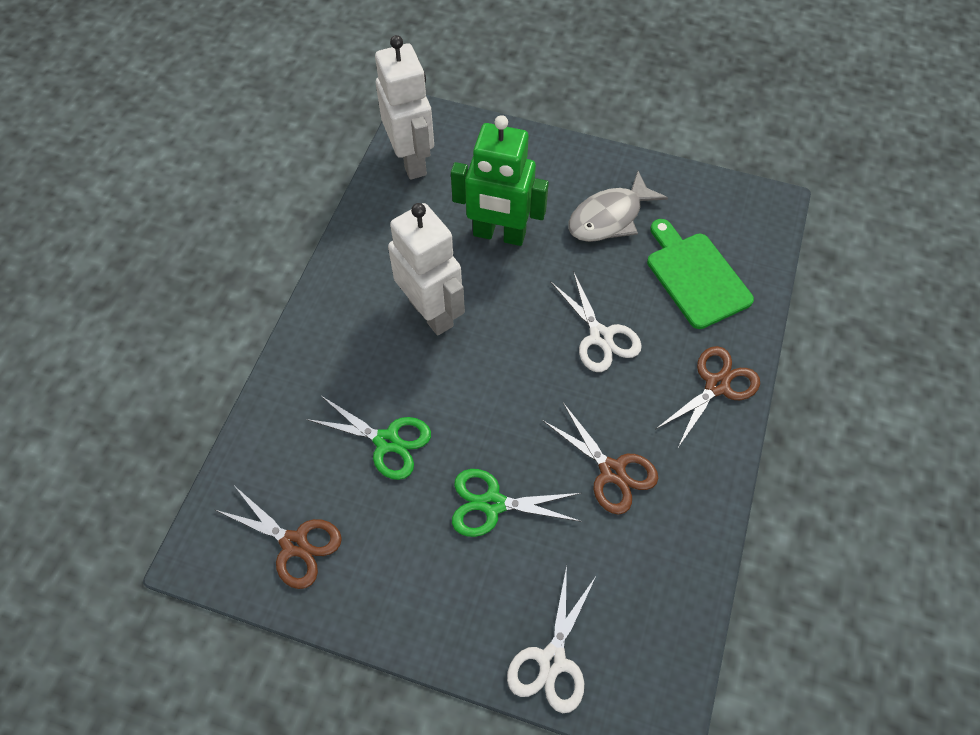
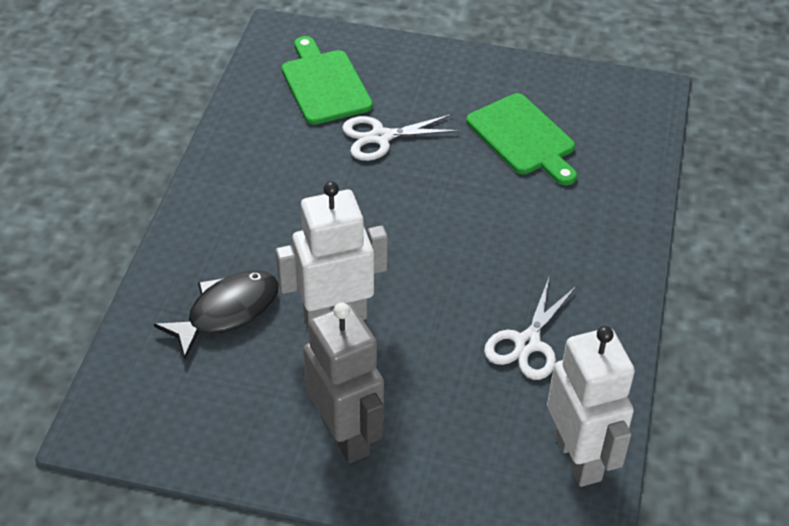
black fish: none = 0 -> [154,270,279,360] = 1
brown scissors: [216,487,342,589] [542,403,658,514] [656,346,760,447] = 3 -> none = 0
green cutting board: [647,219,754,329] = 1 -> [282,36,373,125] [466,93,577,185] = 2
green robot: [451,115,549,246] = 1 -> none = 0
green scissors: [306,395,431,480] [452,469,582,537] = 2 -> none = 0
grey fish: [568,171,668,242] = 1 -> none = 0
grey robot: none = 0 -> [303,302,384,464] = 1

